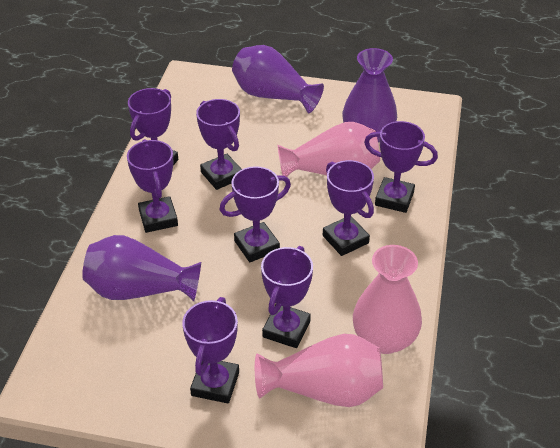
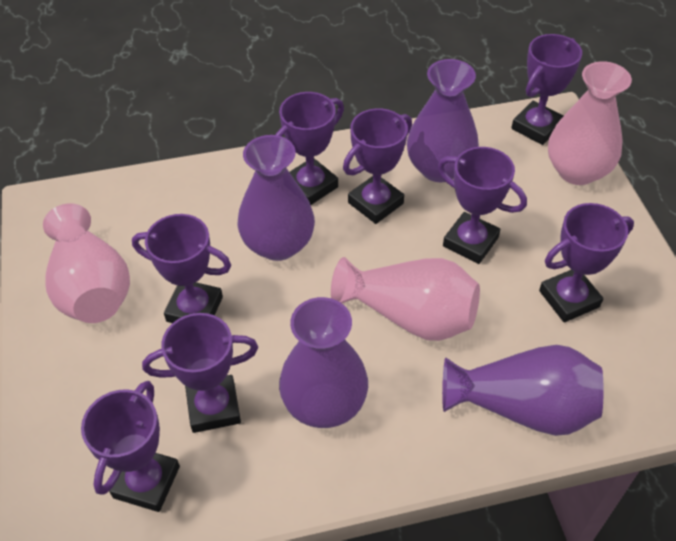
purple vase: [82,235,201,301] [232,45,324,113] [342,48,397,142] = 3 -> [237,135,315,261] [279,297,368,428] [407,59,479,182] [442,345,603,436] = 4

